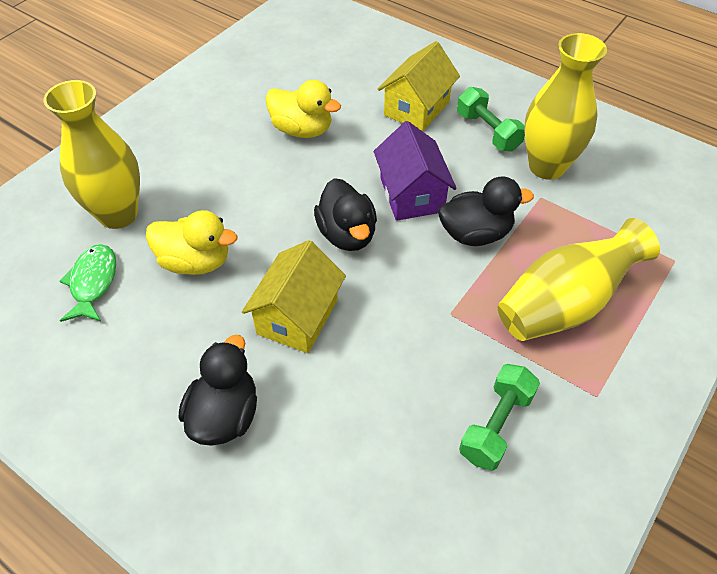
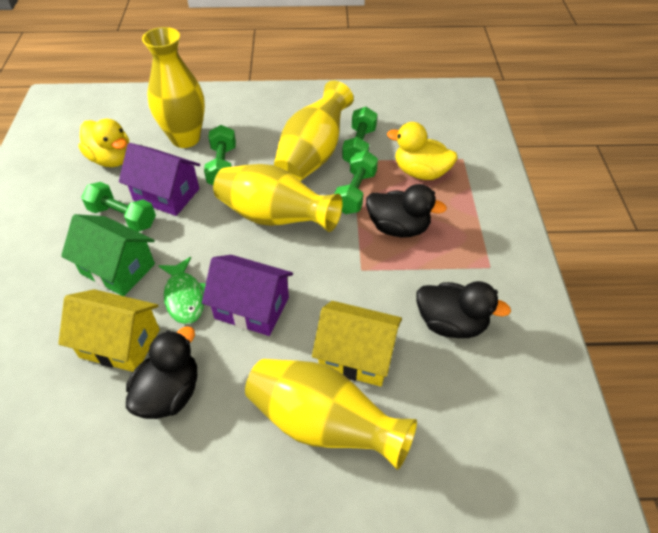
green dumbbell: [457,87,525,152] [459,364,540,471] = 2 -> [81,182,156,232] [204,125,236,185] [334,150,378,214] [342,107,377,163] = 4
green house: none = 0 -> [61,214,155,296] = 1
purple house: [374,121,457,221] = 1 -> [119,143,200,216] [202,255,293,336] = 2
yellow vase: [43,80,140,229] [498,218,660,341] [524,33,607,180] = 3 -> [142,27,205,148] [213,164,342,232] [245,359,417,470] [274,80,354,181] = 4

